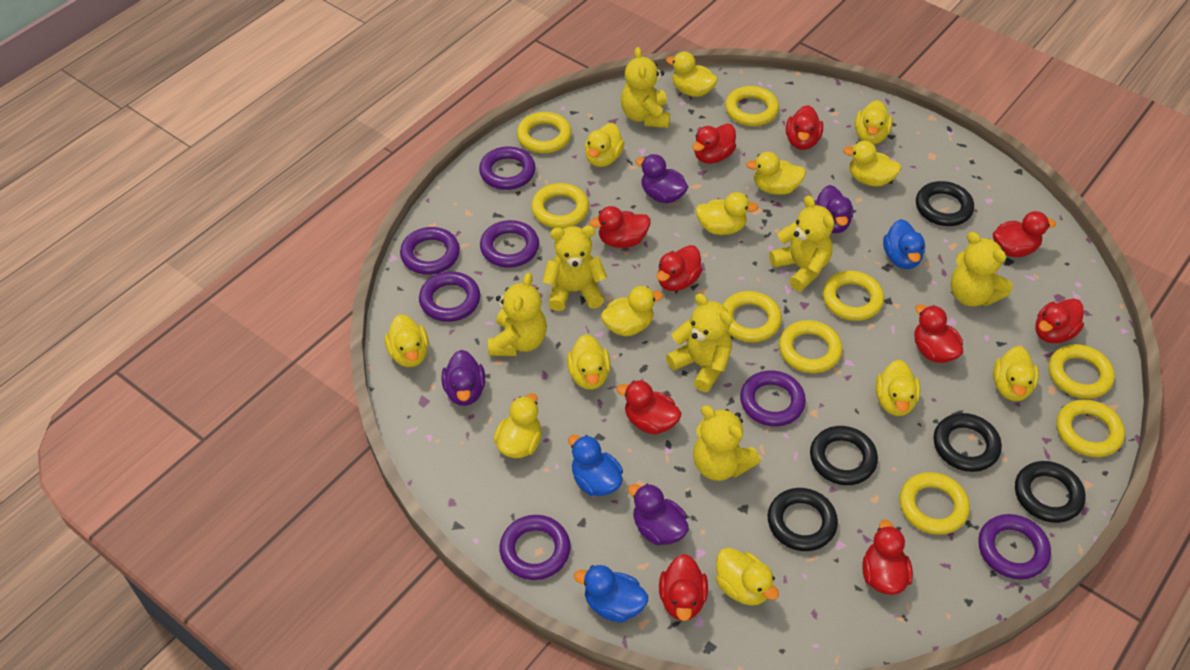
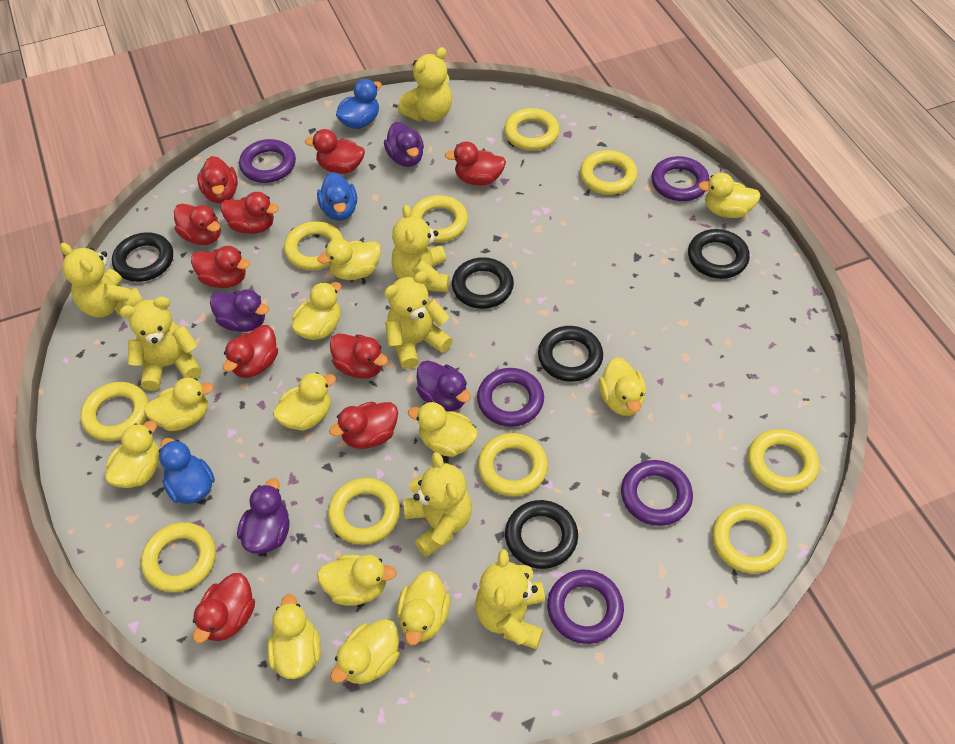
purple ring: [400,227,460,275] [419,272,480,322] [479,146,536,190] [480,220,539,268] [499,515,571,580] [740,370,806,427] [978,514,1051,580] = 7 -> [239,139,296,183] [477,368,544,427] [547,570,624,644] [621,460,693,526] [651,156,710,201] = 5
yellow duck: [385,314,429,367] [494,393,542,458] [567,334,611,390] [585,123,624,167] [601,286,663,336] [666,52,718,97] [695,192,758,235] [716,547,779,606] [746,152,806,195] [843,141,902,187] [855,100,893,144] [875,360,921,416] [993,346,1039,401] = 13 -> [105,420,160,488] [144,377,214,431] [267,594,321,679] [273,372,336,431] [292,282,342,340] [317,239,381,280] [317,555,397,606] [330,619,399,684] [397,571,450,645] [408,402,478,457] [599,357,646,416] [698,173,761,218] = 12
yellow ring: [517,112,572,153] [531,183,589,228] [723,291,782,342] [725,86,779,126] [779,320,843,373] [822,271,884,321] [900,472,970,535] [1049,344,1115,399] [1056,399,1125,457] = 9 -> [80,382,149,441] [141,522,216,592] [284,221,343,270] [328,478,400,545] [411,195,468,242] [478,433,548,497] [504,108,560,150] [580,150,638,195] [712,504,787,574] [748,429,819,493] = 10

